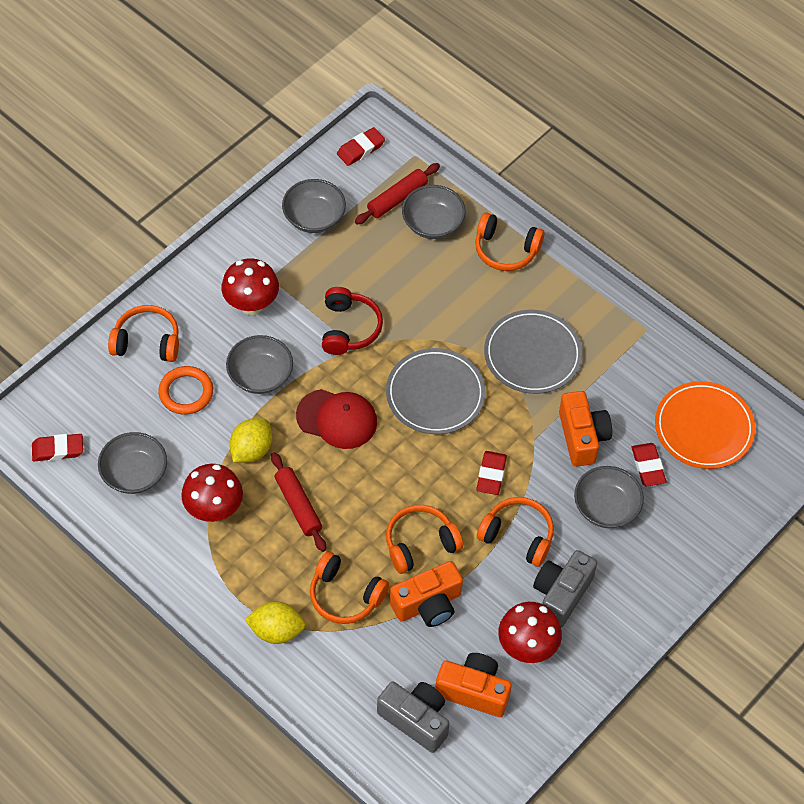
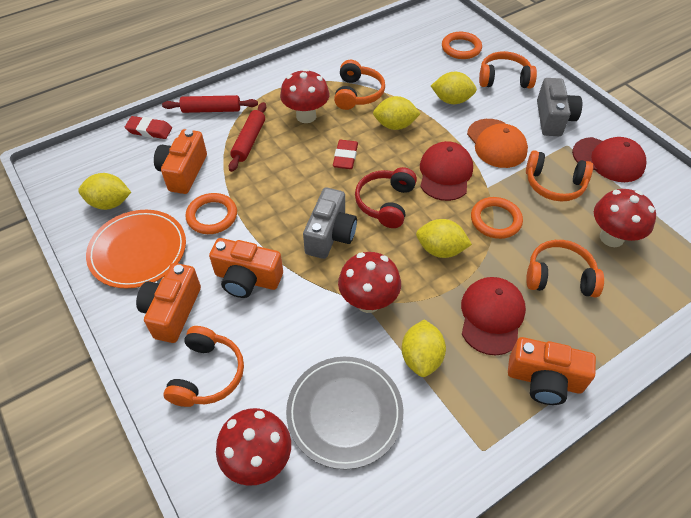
grey bowl: [98,432,167,494] [226,335,293,394] [282,179,346,233] [402,185,466,239] [574,466,644,528] = 5 -> none = 0
grey plate: [386,348,486,434] [484,310,582,394] = 2 -> [286,357,403,469] = 1
orange camera: [390,561,463,627] [435,653,512,717] [559,391,612,467] = 3 -> [136,263,201,343] [154,129,207,194] [209,238,283,298] [508,337,596,405] = 4
orange cap: none = 0 -> [467,119,528,168] = 1
orange ring: [158,366,213,415] = 1 -> [185,193,237,234] [442,32,482,59] [471,197,523,239] = 3
red cap: [296,389,377,449] = 1 -> [420,141,473,201] [461,277,526,355] [572,137,646,182] = 3
red eraser: [32,434,83,461] [337,127,385,166] [476,451,507,495] [632,443,666,486] = 4 -> [125,116,172,139] [333,140,358,169] = 2
red mushroom: [181,464,243,522] [221,258,279,315] [498,602,562,663] = 3 -> [216,408,291,486] [280,69,329,123] [338,252,401,313] [594,189,656,247] = 4
yellow lemon: [230,418,272,463] [245,601,306,644] = 2 -> [78,173,131,210] [373,96,421,130] [402,320,446,377] [416,219,472,258] [431,72,477,104] = 5

